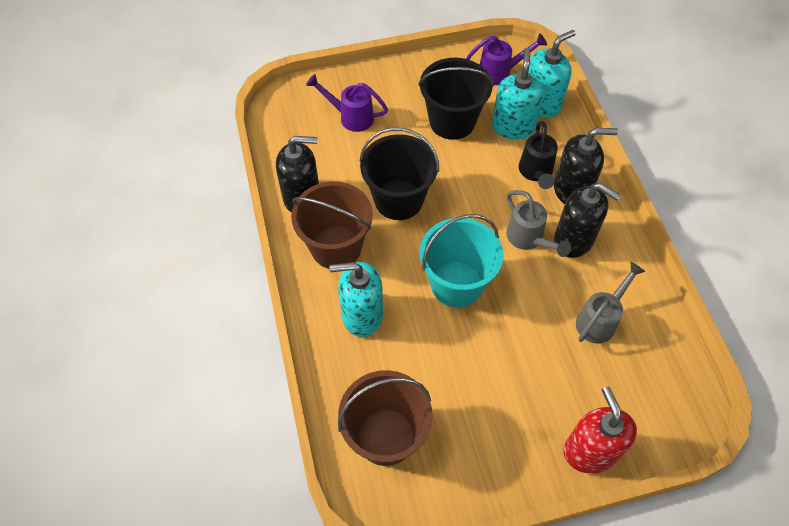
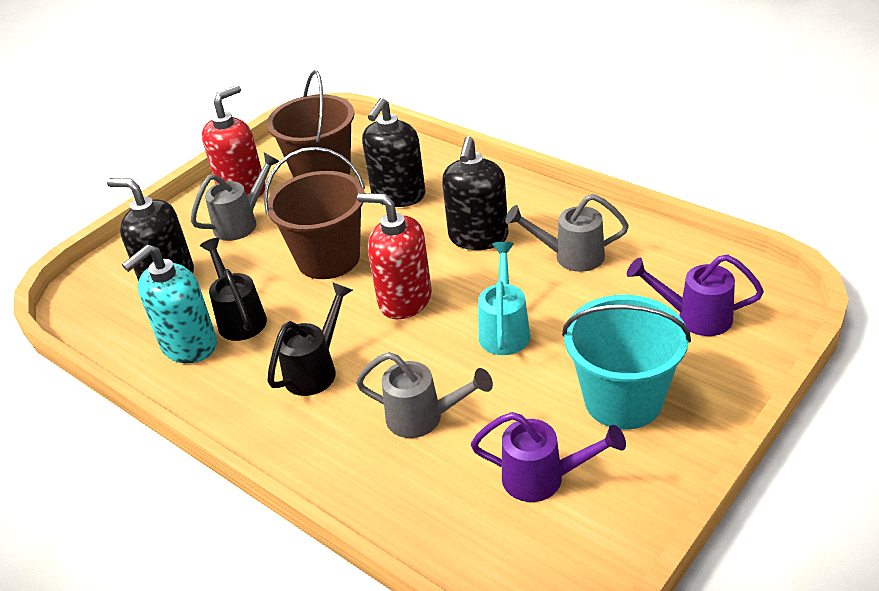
black bucket: [360,128,439,220] [418,58,494,140] = 2 -> none = 0
black watering can: [519,121,558,189] = 1 -> [200,238,267,341] [267,282,353,396] = 2
grey watering can: [506,190,571,257] [576,262,645,344] = 2 -> [191,153,279,241] [356,352,493,438] [505,194,629,272] = 3
red soap dispenser: [563,386,637,474] = 1 -> [202,85,266,198] [357,193,432,319] = 2
turquoise soap dispenser: [329,262,383,337] [492,48,544,140] [528,30,576,118] = 3 -> [122,245,217,364] = 1
turquoise watering can: none = 0 -> [478,242,531,355] = 1

